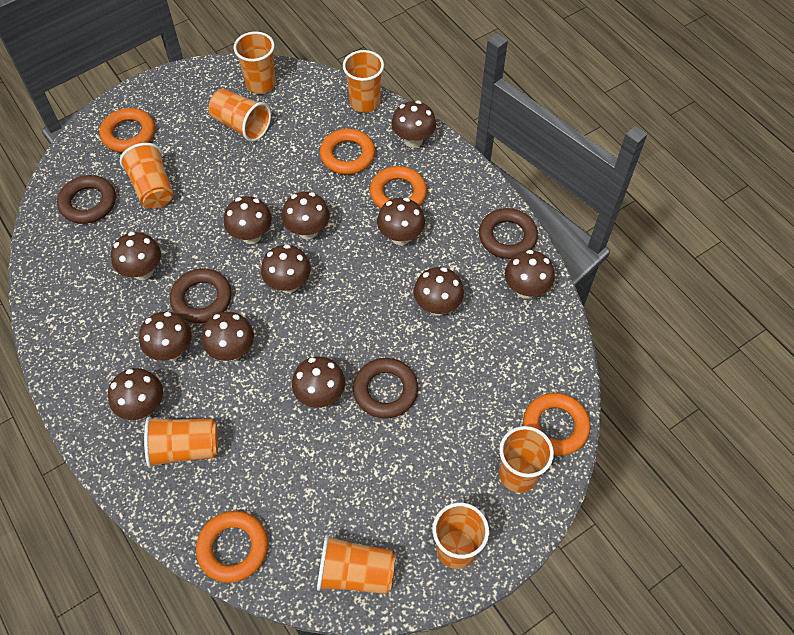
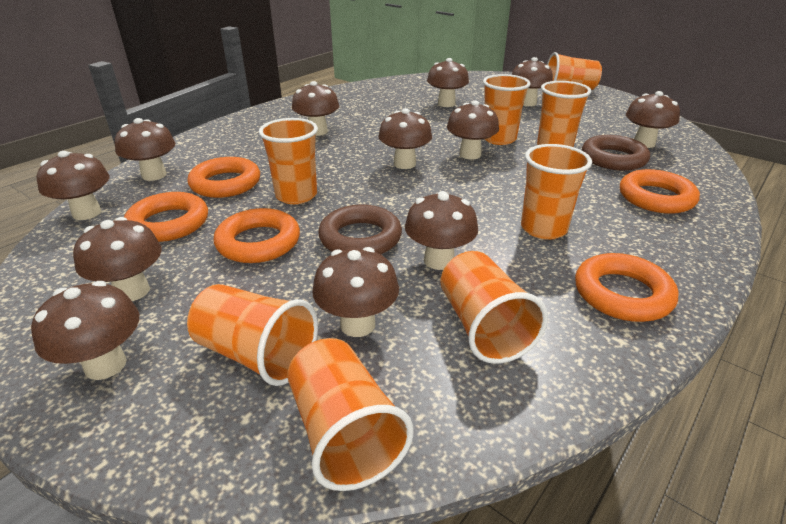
brown ring: [57,175,116,224] [170,268,232,323] [353,358,418,419] [479,208,538,259] = 4 -> [318,205,402,254] [582,135,650,171] = 2

